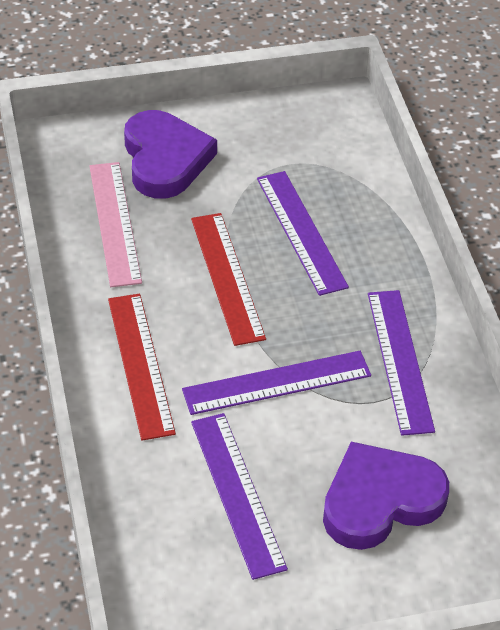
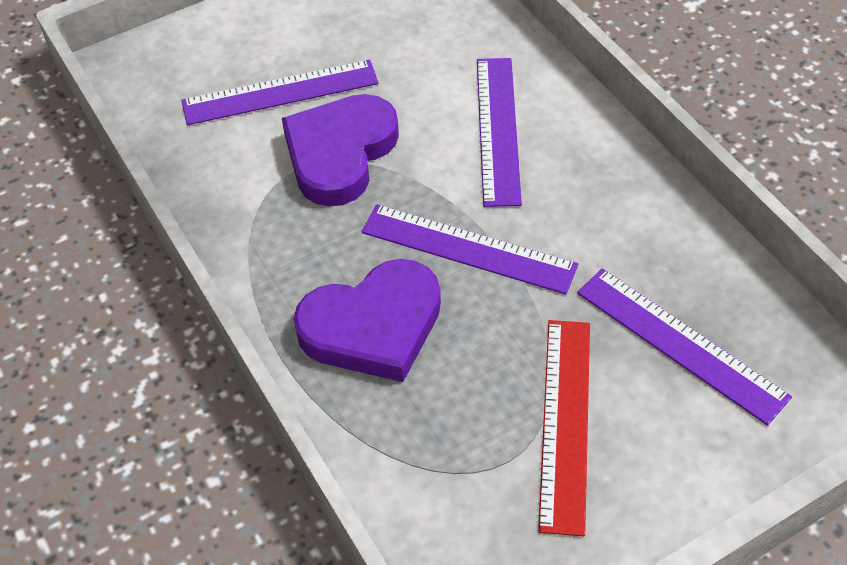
pink ruler: [89,162,142,287] = 1 -> none = 0
red ruler: [108,294,176,440] [191,213,266,346] = 2 -> [538,320,590,536] = 1

